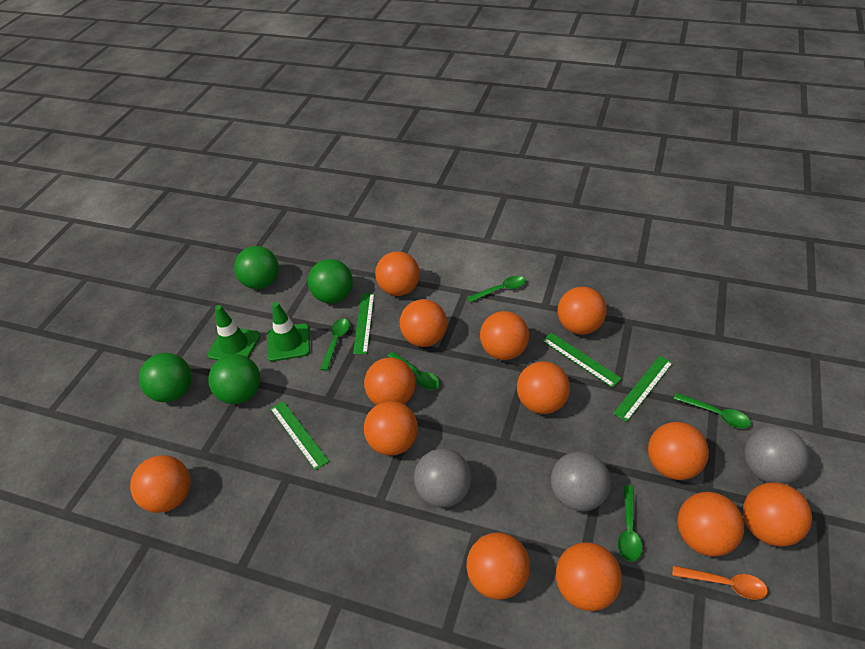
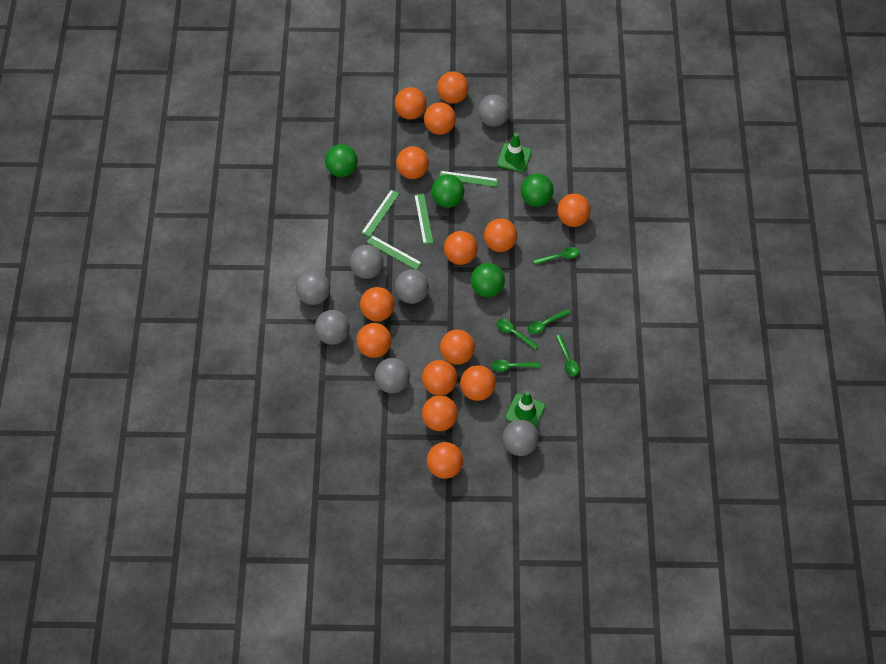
grey ball: [414,449,472,507] [551,451,611,512] [744,426,809,484] = 3 -> [296,271,330,305] [315,310,350,345] [350,245,384,279] [374,358,410,393] [395,269,429,304] [478,94,510,127] [503,420,539,456] = 7
orange ball: [130,455,191,513] [364,357,415,405] [364,401,418,456] [375,251,420,296] [400,299,447,347] [466,532,530,600] [480,311,529,360] [517,361,570,414] [556,542,622,611] [558,287,606,335] [648,422,709,480] [677,492,744,557] [743,482,812,547] = 13 -> [356,323,391,358] [360,287,394,322] [395,87,426,120] [396,146,429,179] [422,360,457,395] [422,395,458,431] [424,102,456,135] [427,442,463,479] [437,72,469,104] [440,330,475,365] [444,231,478,265] [460,365,496,401] [484,218,517,252] [557,194,591,227] = 14
orange spoon: [672,565,768,600] = 1 -> none = 0

